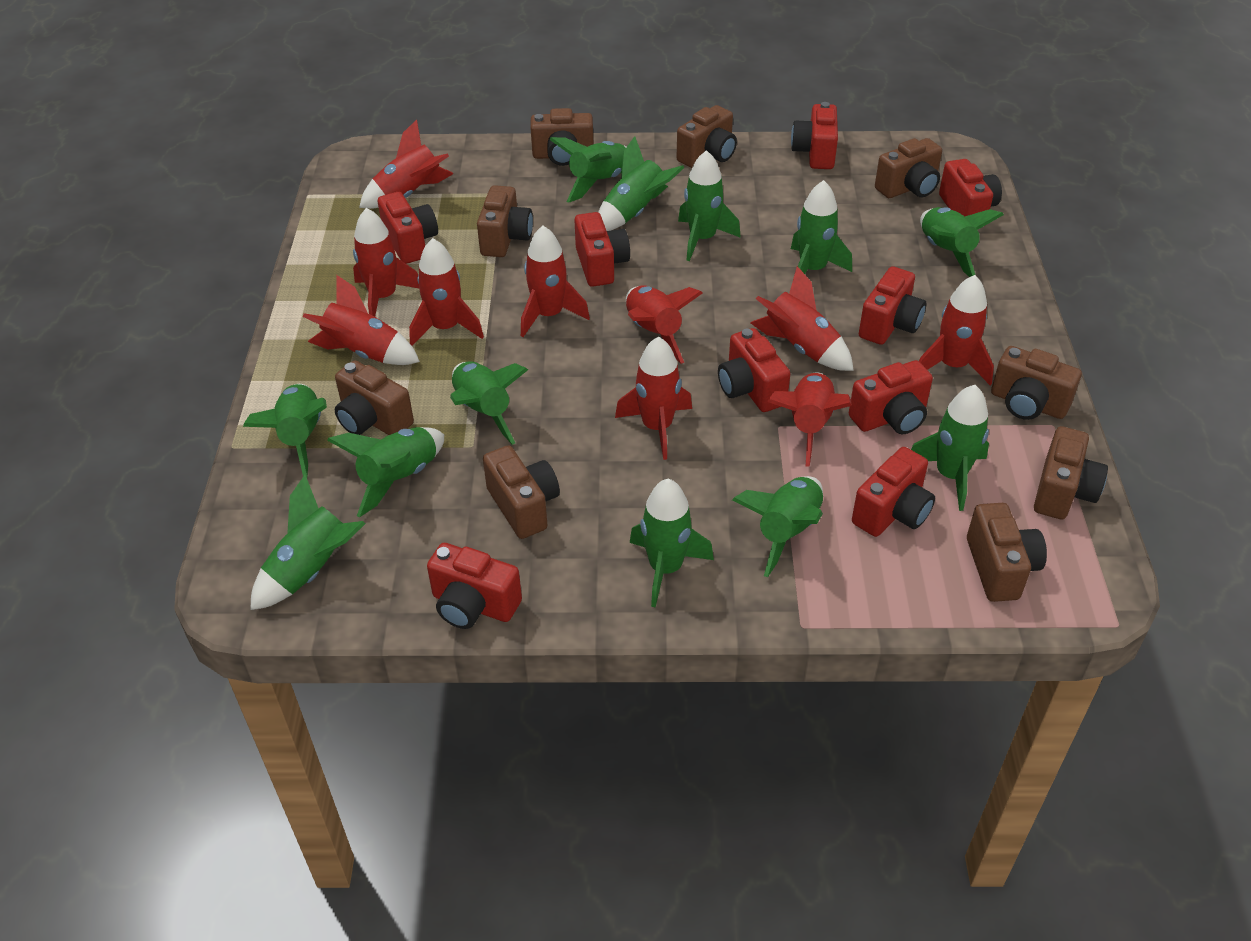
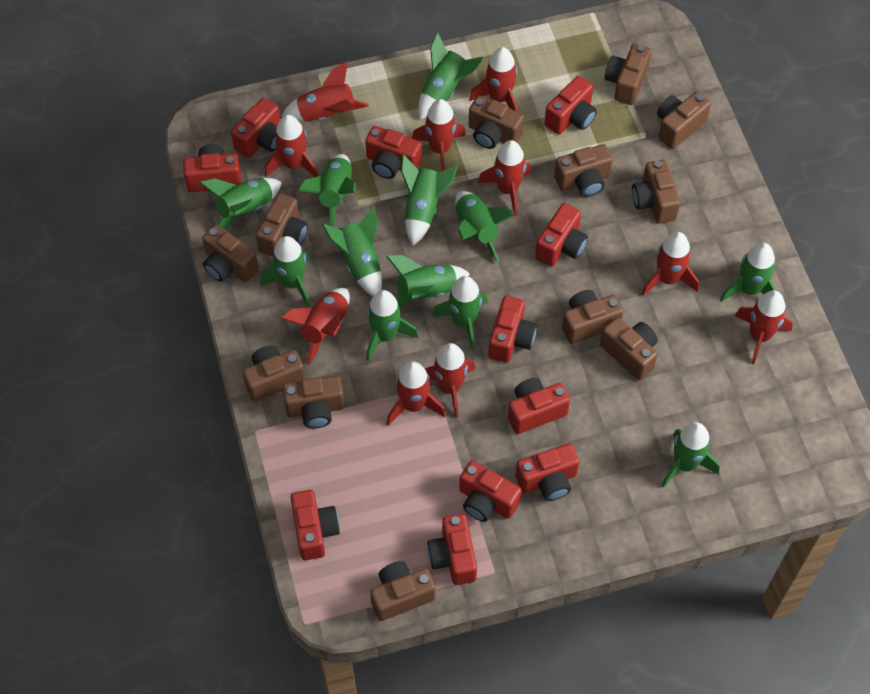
brown camera: [335,360,414,435] [477,185,533,257] [483,445,560,539] [530,108,594,166] [676,105,737,168] [875,138,942,198] [967,503,1047,602] [991,346,1082,420] [1034,426,1108,520] = 9 -> [202,224,259,282] [243,345,305,402] [256,193,308,257] [282,375,345,428] [370,561,436,621] [469,95,524,149] [554,144,613,197] [562,290,624,344] [600,317,658,380] [605,44,651,105] [632,160,680,223] [657,92,711,149] = 12
red camera: [378,192,438,264] [427,543,522,629] [574,212,630,287] [718,328,790,412] [791,102,838,169] [849,360,933,434] [852,447,935,537] [859,266,926,345] [939,159,1002,217] = 9 -> [183,144,242,192] [231,98,281,158] [290,490,340,560] [365,126,422,179] [427,514,477,585] [459,461,522,522] [488,296,537,363] [508,378,570,434] [515,443,579,501] [535,203,588,267] [545,76,597,135] = 11

